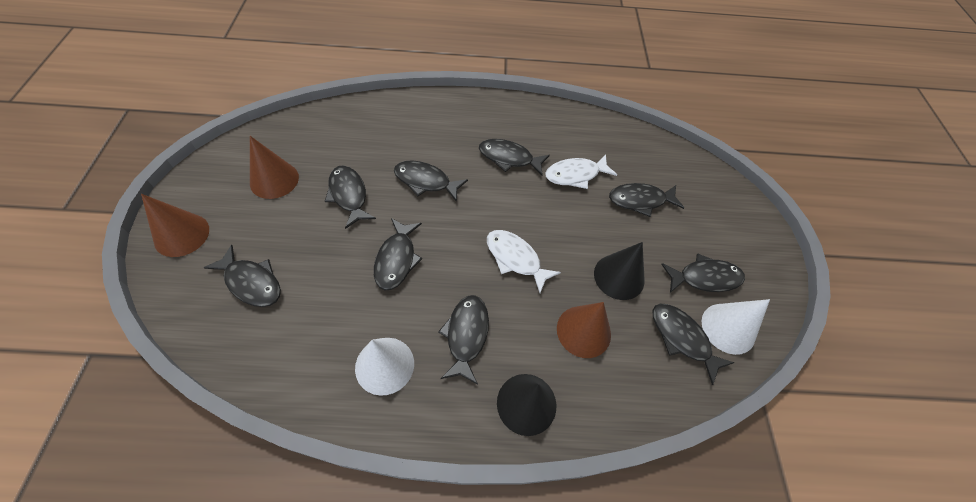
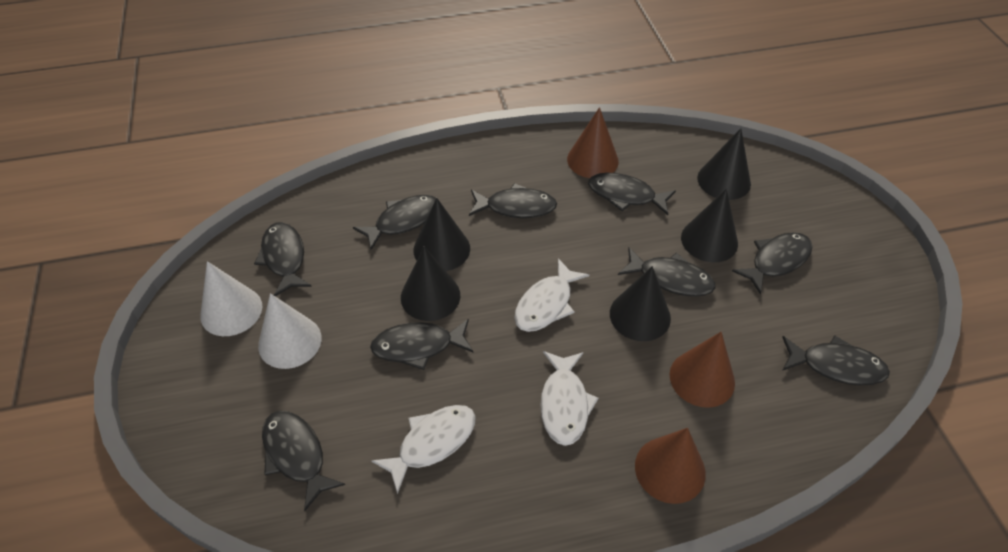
black cone: [497,374,556,436] [594,242,645,300] = 2 -> [401,246,460,321] [414,198,470,271] [610,266,671,341] [681,189,738,262] [697,128,751,200] = 5
white fish: [487,230,561,293] [545,154,617,189] = 2 -> [371,405,476,494] [514,258,589,332] [540,351,598,446] = 3

